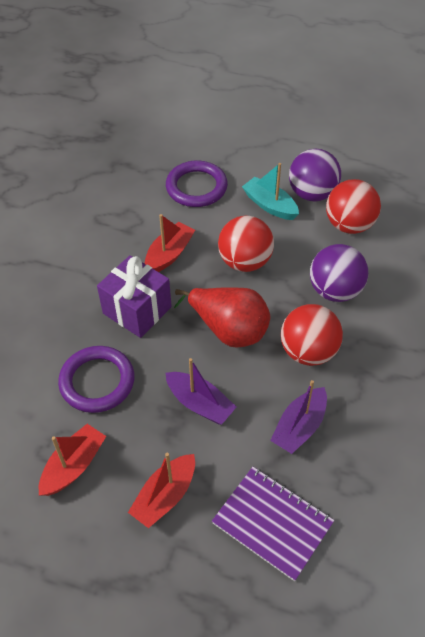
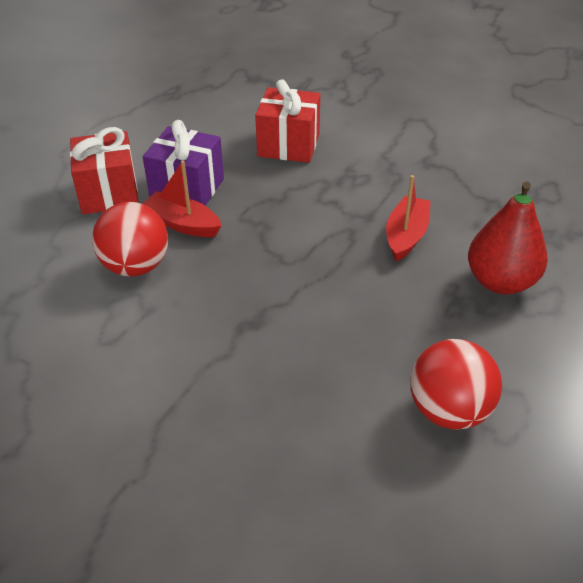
purple ball: [289,149,341,202] [310,244,368,302] = 2 -> none = 0
purple boat: [166,358,236,424] [270,380,327,454] = 2 -> none = 0
purple notebook: [212,467,335,581] = 1 -> none = 0
purple ring: [58,346,134,413] [166,160,228,207] = 2 -> none = 0
red ball: [218,216,274,272] [281,304,343,366] [326,179,381,234] = 3 -> [92,202,168,276] [411,339,502,429] = 2
red boat: [39,424,106,496] [128,453,195,528] [145,214,195,272] = 3 -> [143,161,222,237] [386,175,431,262] = 2
red gift: none = 0 -> [70,127,138,214] [255,79,320,163] = 2
turquoise boat: [242,163,299,220] = 1 -> none = 0

